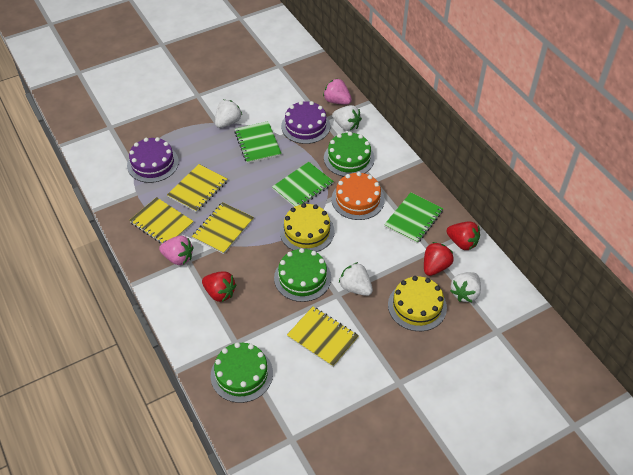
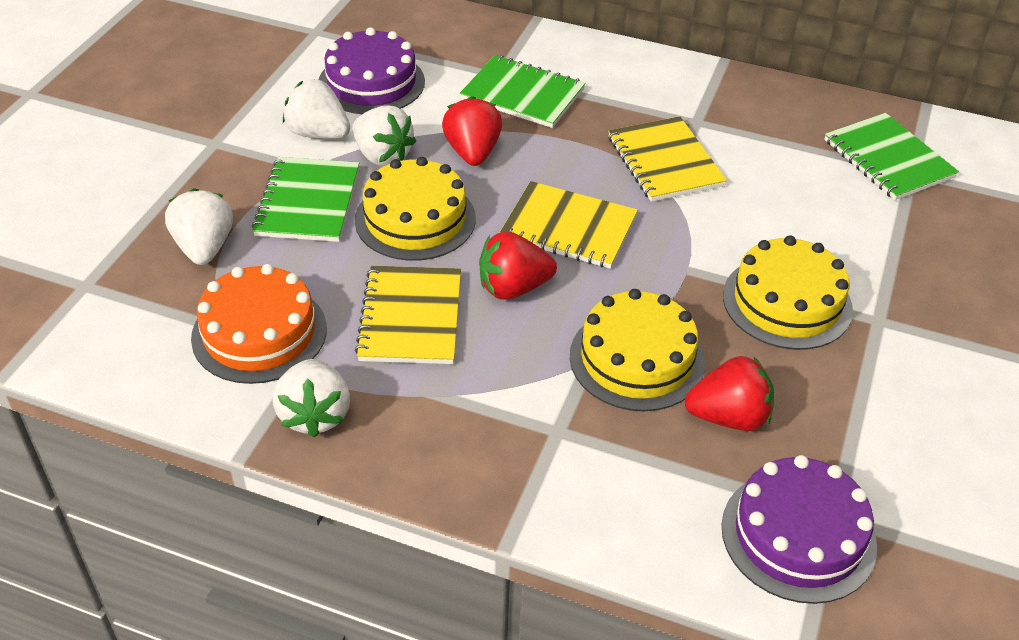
green cake: [211,342,273,403] [274,248,331,302] [324,132,375,177] = 3 -> none = 0
pink strawberry: [159,236,194,265] [323,79,352,105] = 2 -> none = 0
yellow cake: [280,203,335,252] [388,276,447,331] = 2 -> [355,157,476,261] [570,289,705,411] [723,235,853,350] = 3
yellow notebook: [129,197,194,244] [167,164,228,212] [192,202,254,254] [287,307,359,367] = 4 -> [355,266,461,364] [500,181,638,269] [608,116,727,202] = 3

